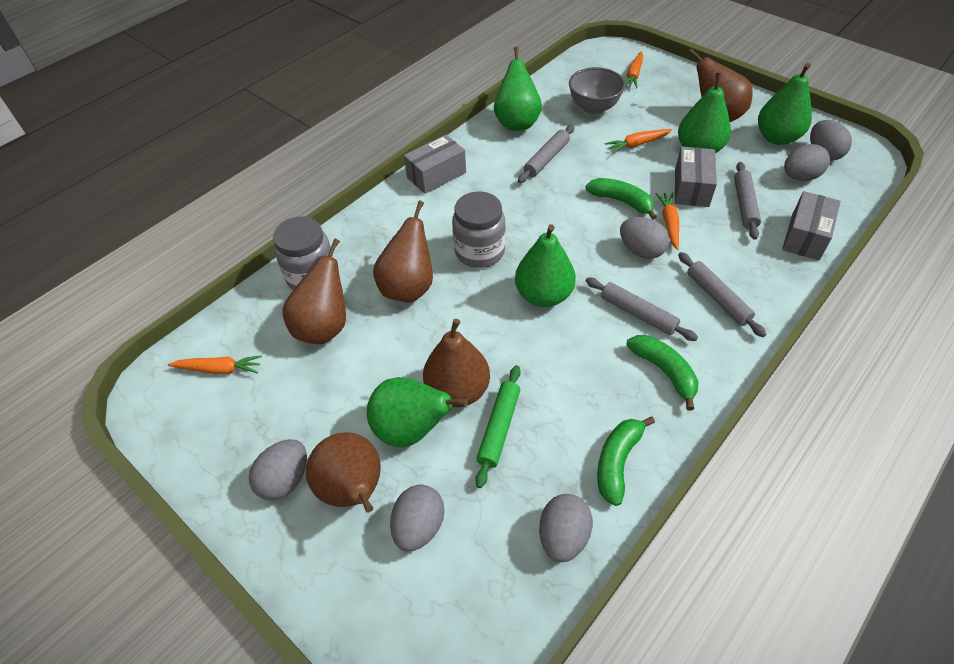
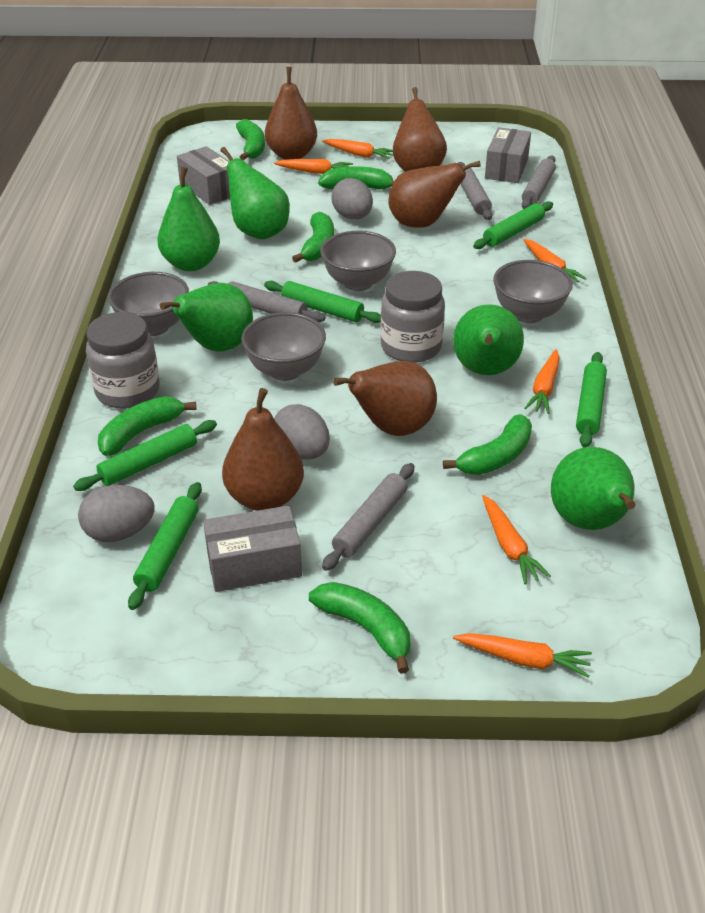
green banana: [586,178,657,220] [597,416,655,506] [626,335,699,411] = 3 -> [98,396,196,456] [236,119,265,161] [292,212,334,263] [309,582,410,674] [318,166,394,190] [443,414,532,475] = 6
green rolling pin: [475,365,521,488] = 1 -> [73,420,217,491] [128,482,202,610] [264,281,381,323] [473,201,553,249] [576,352,607,447] = 5
grey bowl: [569,67,625,115] = 1 -> [108,272,189,336] [241,312,326,381] [321,231,396,291] [493,260,573,323] = 4
grey egg: [249,439,307,500] [390,484,444,551] [539,494,593,562] [620,217,669,259] [784,144,830,181] [810,120,852,161] = 6 -> [78,485,155,542] [274,404,330,460] [331,178,373,219] = 3
orange carrot: [168,355,262,374] [605,129,672,153] [625,52,643,88] [655,193,679,250] = 4 -> [274,159,353,174] [322,139,393,159] [453,633,592,678] [482,495,551,584] [524,239,587,282] [524,349,560,414] = 6

